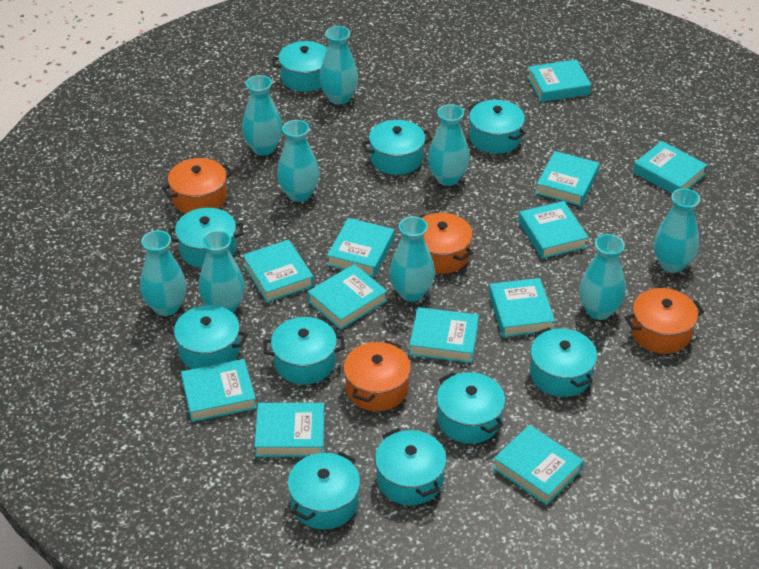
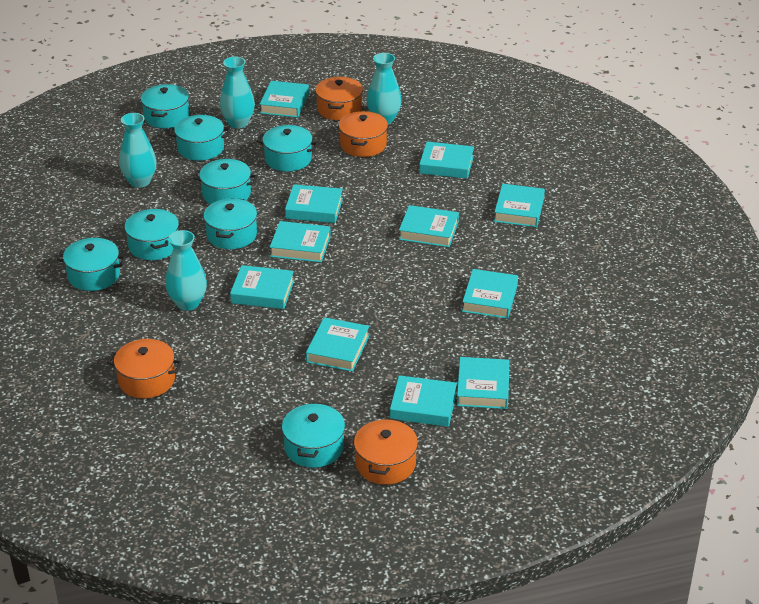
turquoise book: [181,359,256,422] [243,240,314,302] [254,403,325,457] [308,264,387,330] [327,218,394,277] [409,307,479,363] [489,278,555,337] [493,425,583,505] [519,201,589,259] [527,60,591,102] [536,151,599,206] [633,141,707,193] = 12 -> [230,265,294,309] [260,81,309,118] [270,221,331,262] [285,184,343,223] [306,317,369,372] [390,375,457,427] [399,205,459,247] [419,142,474,179] [457,357,510,409] [462,269,518,319] [494,184,545,227] = 11
turquoise pot: [167,305,248,369] [169,208,243,268] [264,317,345,384] [273,41,327,92] [287,451,360,529] [362,120,432,175] [375,428,447,505] [436,372,505,444] [468,100,526,154] [530,327,597,397] = 10 -> [57,238,126,291] [124,209,179,260] [141,84,189,128] [169,115,230,161] [193,159,258,204] [203,198,257,249] [257,125,319,171] [282,402,345,468] = 8
turquoise vase: [140,230,187,316] [199,230,245,313] [242,75,283,156] [277,120,320,202] [319,26,359,105] [389,216,435,302] [428,104,470,186] [579,234,626,320] [654,188,700,273] = 9 -> [119,113,156,188] [165,230,207,311] [220,56,255,128] [367,53,402,124] = 4

